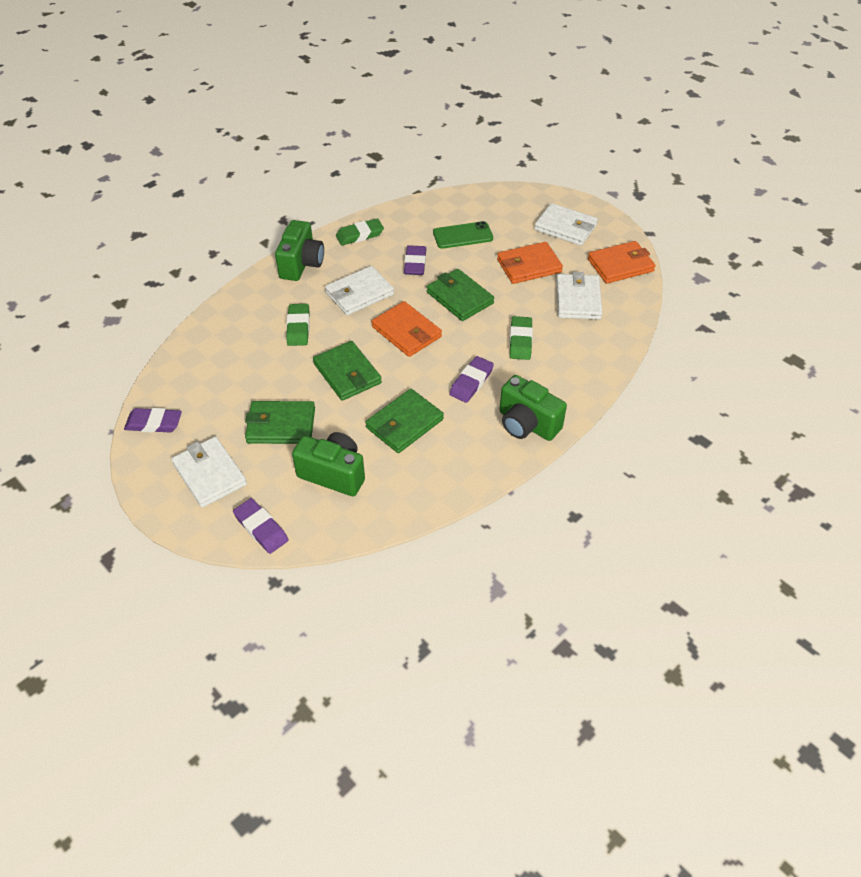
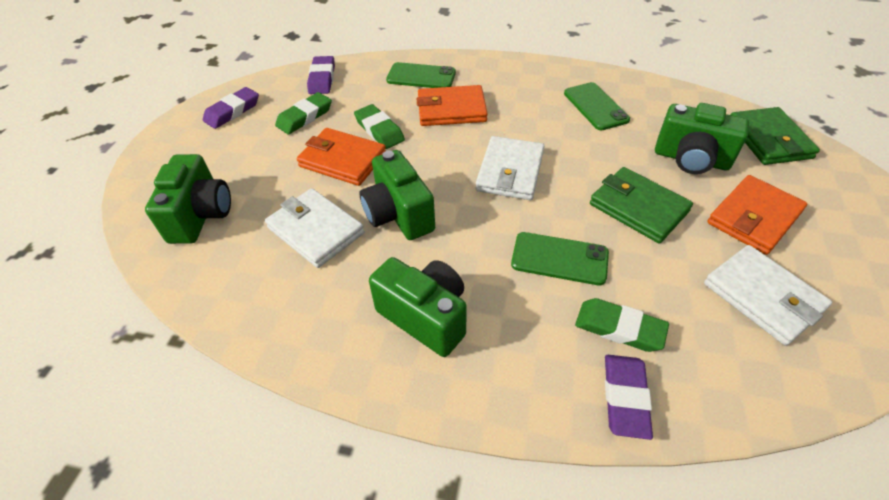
green camera: [275,220,324,281] [292,432,365,496] [499,375,567,441] = 3 -> [145,154,231,244] [360,150,435,240] [369,257,467,357] [655,103,749,174] = 4
green phone: [433,221,493,249] = 1 -> [386,62,456,88] [511,232,609,285] [564,82,630,130] = 3
green wallet: [245,401,315,444] [313,341,382,401] [366,389,444,453] [427,269,494,321] = 4 -> [590,167,693,243] [731,107,820,165] = 2
purple eraser: [124,408,182,433] [233,498,289,554] [404,246,426,275] [449,356,494,403] = 4 -> [203,87,259,129] [307,56,335,94] [605,355,653,440] = 3
white wallet: [171,437,247,508] [325,266,394,315] [534,203,598,246] [556,272,603,319] = 4 -> [265,188,364,268] [476,136,544,200] [704,245,832,346] = 3

